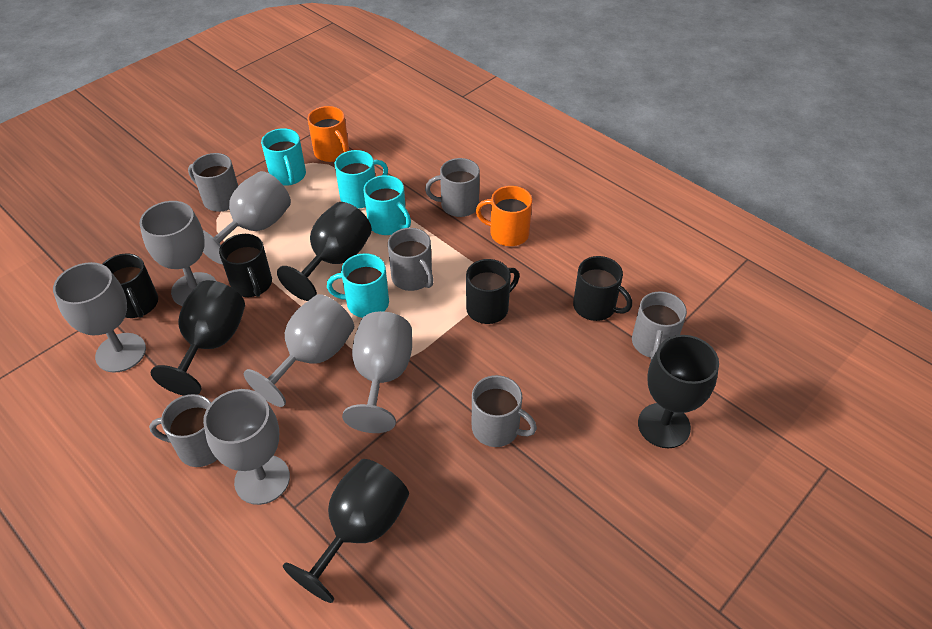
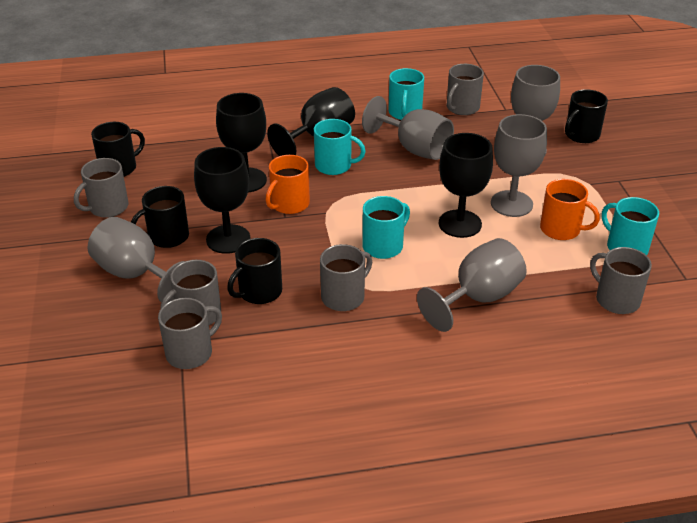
grey goblet: [53,262,146,373] [140,201,216,306] [203,171,291,264] [203,389,290,505] [244,294,354,407] [342,311,412,433] = 6 -> [88,217,185,303] [362,96,454,160] [417,238,527,332] [491,114,547,217] [511,65,560,155] = 5

